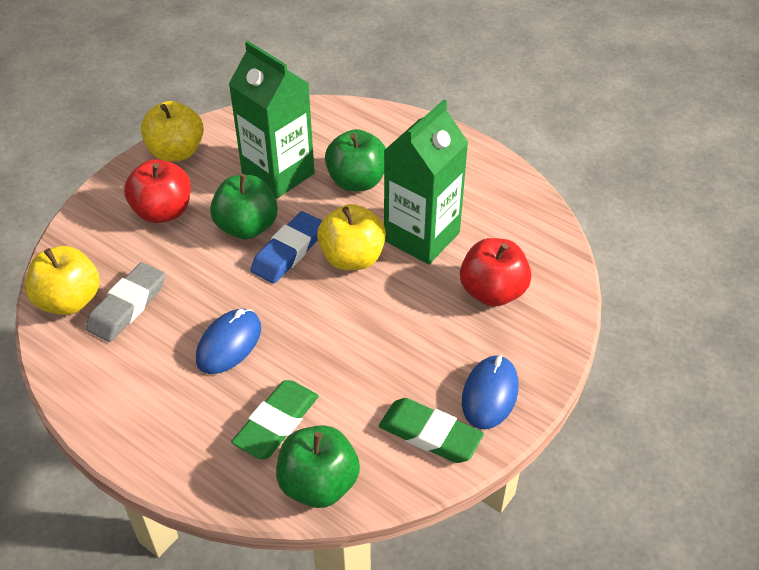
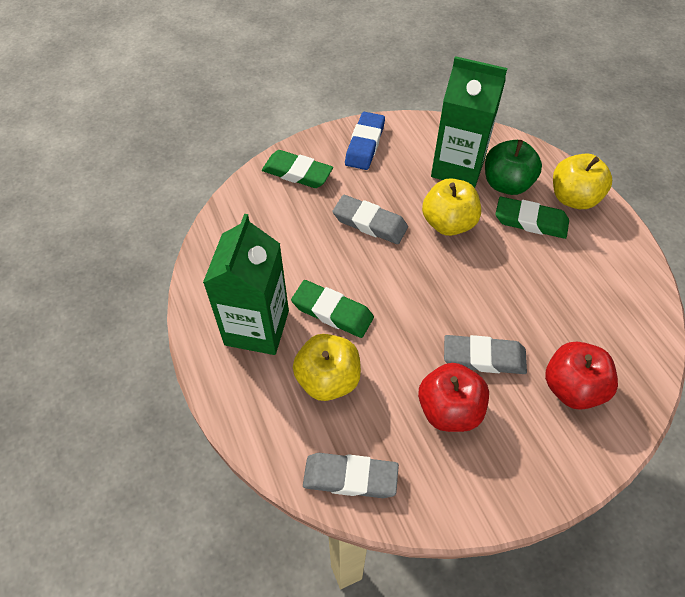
blue mouse: [196,309,261,374] [462,355,518,429] = 2 -> none = 0
green apple: [210,174,278,239] [276,425,360,508] [325,129,386,191] = 3 -> [485,140,542,195] = 1
green eraser: [231,380,319,459] [379,398,484,463] = 2 -> [262,150,333,188] [291,280,374,338] [496,197,569,239] = 3
grey eraser: [86,262,165,342] = 1 -> [303,453,399,498] [332,195,408,244] [444,335,527,374] = 3

